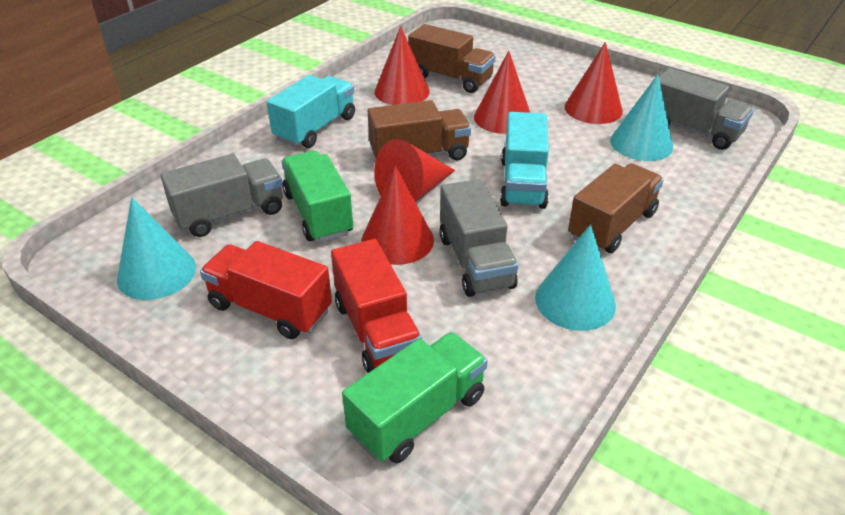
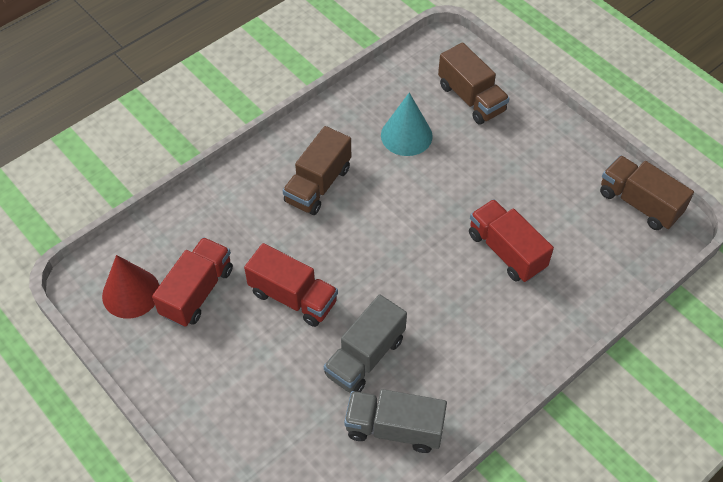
green truck: [282,151,353,242] [342,332,487,463] = 2 -> none = 0
grey truck: [160,154,283,237] [439,179,518,297] [659,68,754,150] = 3 -> [324,294,407,392] [344,389,447,453] = 2
red cone: [361,165,434,265] [374,26,430,105] [374,139,455,202] [474,51,530,134] [565,42,623,124] = 5 -> [102,255,159,319] = 1
red truck: [200,241,332,339] [331,239,422,373] = 2 -> [152,237,233,327] [244,243,338,327] [469,199,554,282] = 3
turquoise cone: [117,197,196,300] [535,224,616,331] [610,74,673,161] = 3 -> [381,92,433,156] = 1
turquoise truck: [267,75,355,148] [500,112,549,209] = 2 -> none = 0

